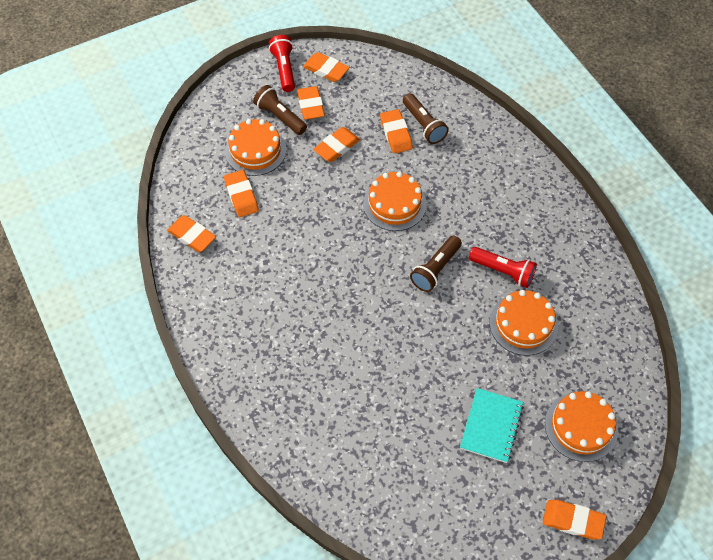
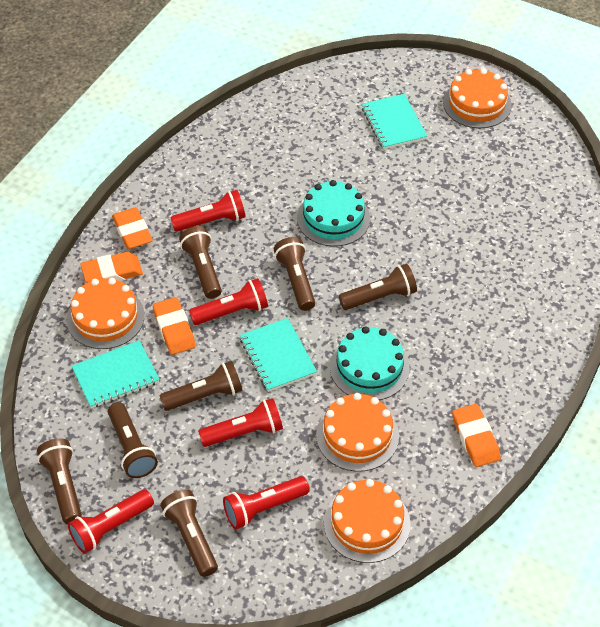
brown flashlight: [253,85,307,135] [403,93,449,144] [410,235,462,292] = 3 -> [37,439,82,524] [108,402,158,478] [159,361,242,411] [160,489,218,577] [179,226,222,299] [274,237,315,311] [339,264,417,310] = 7
orange eraser: [167,215,216,252] [224,170,259,217] [297,86,325,120] [303,52,349,82] [313,127,360,162] [380,109,413,154] [543,500,606,540] = 7 -> [80,252,143,283] [112,207,153,249] [153,297,196,355] [452,404,501,467] = 4
red flashlight: [269,35,295,92] [469,247,537,288] = 2 -> [68,489,154,554] [170,190,246,232] [189,278,268,325] [198,398,283,447] [223,476,310,529] = 5
turquoise cake: none = 0 -> [297,180,370,247] [330,326,410,400] = 2
turquoise notebook: [460,388,524,463] = 1 -> [72,340,160,409] [240,318,317,392] [362,94,427,149] = 3

